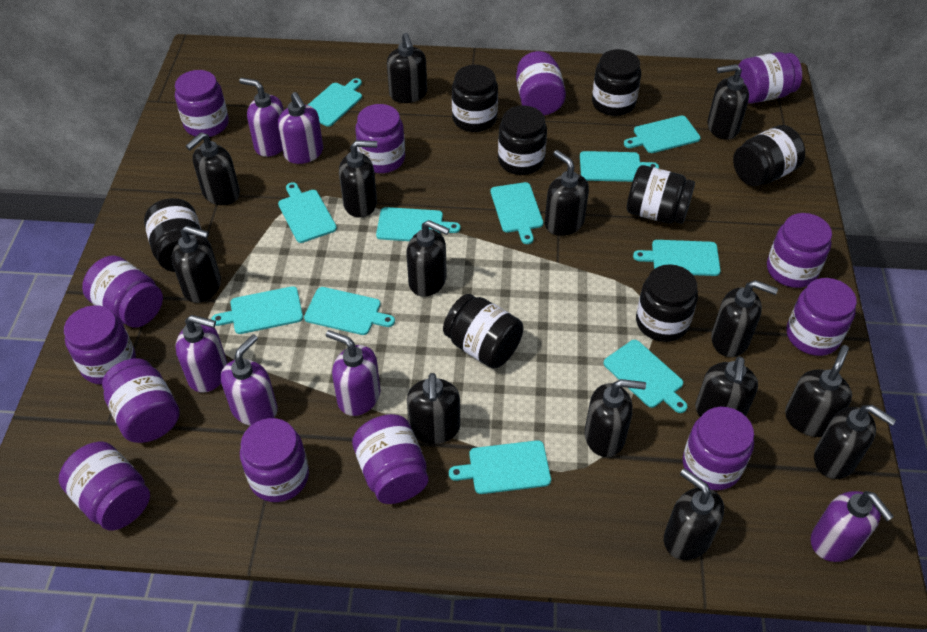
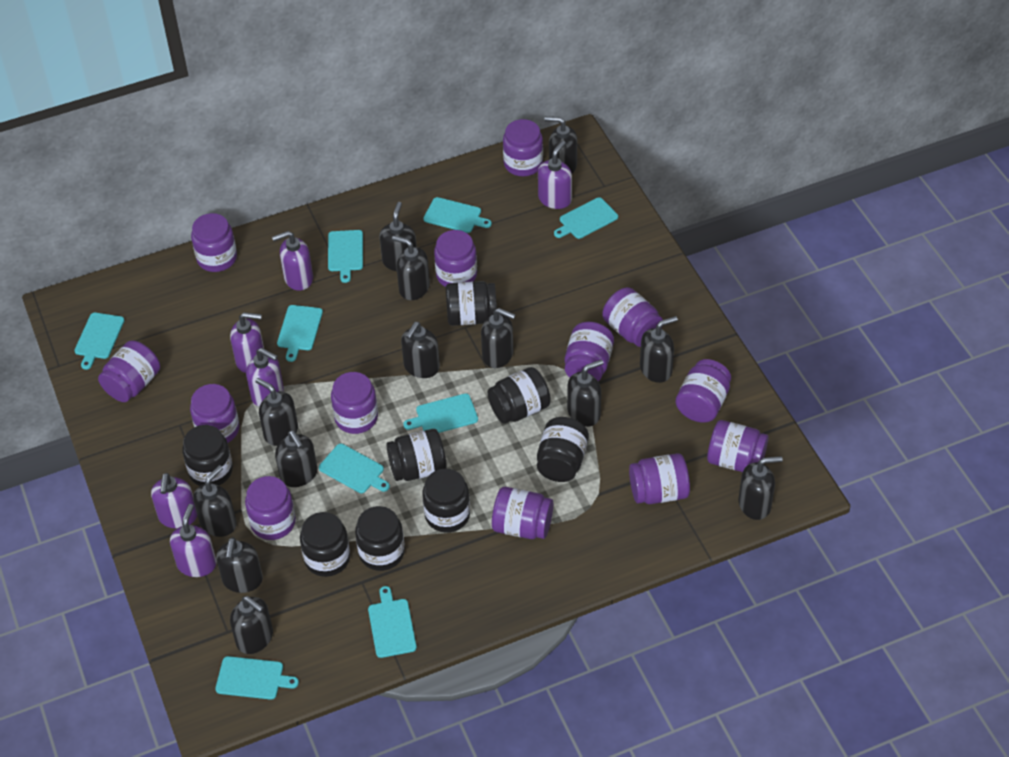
black soap dispenser: [172,226,221,303] [186,132,240,205] [339,140,377,218] [387,33,427,103] [406,220,450,297] [407,373,460,444] [545,150,589,236] [585,379,646,457] [664,468,724,560] [695,357,758,417] [707,64,749,140] [711,280,778,357] [785,345,852,437] [814,405,896,479] = 14 -> [193,465,237,537] [216,537,263,593] [230,596,273,654] [255,378,298,446] [275,431,317,487] [379,202,417,271] [392,236,430,300] [401,322,440,378] [481,308,516,368] [545,116,577,173] [567,359,604,427] [640,316,678,383] [739,456,783,520] = 13
turquoise cutting board: [211,286,303,334] [278,182,337,243] [304,287,395,335] [308,78,362,127] [376,207,461,241] [449,440,551,494] [491,182,543,244] [580,151,659,182] [603,340,688,413] [624,116,701,153] [633,240,721,276] = 11 -> [74,313,125,370] [215,656,299,700] [277,305,323,362] [319,444,390,493] [328,230,363,283] [368,586,417,658] [403,393,478,433] [423,197,492,233] [554,197,618,239] = 9

